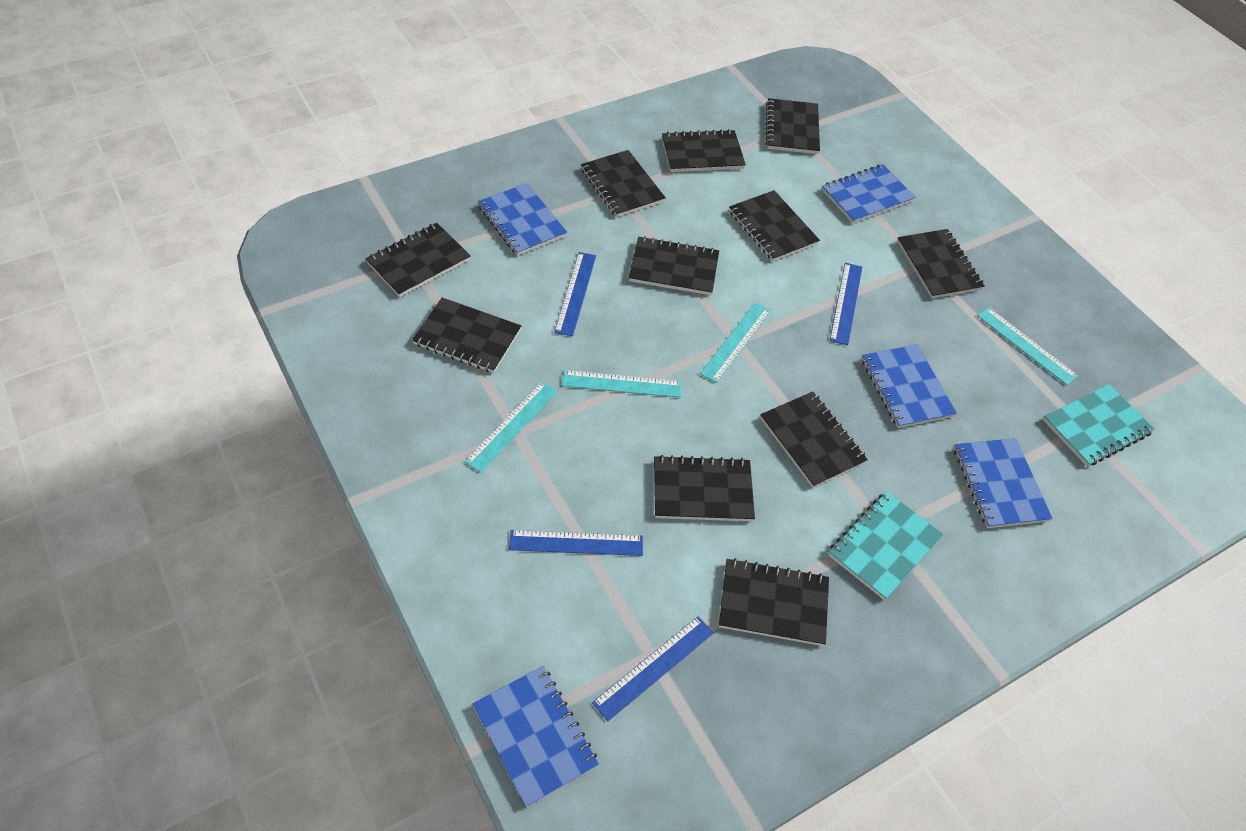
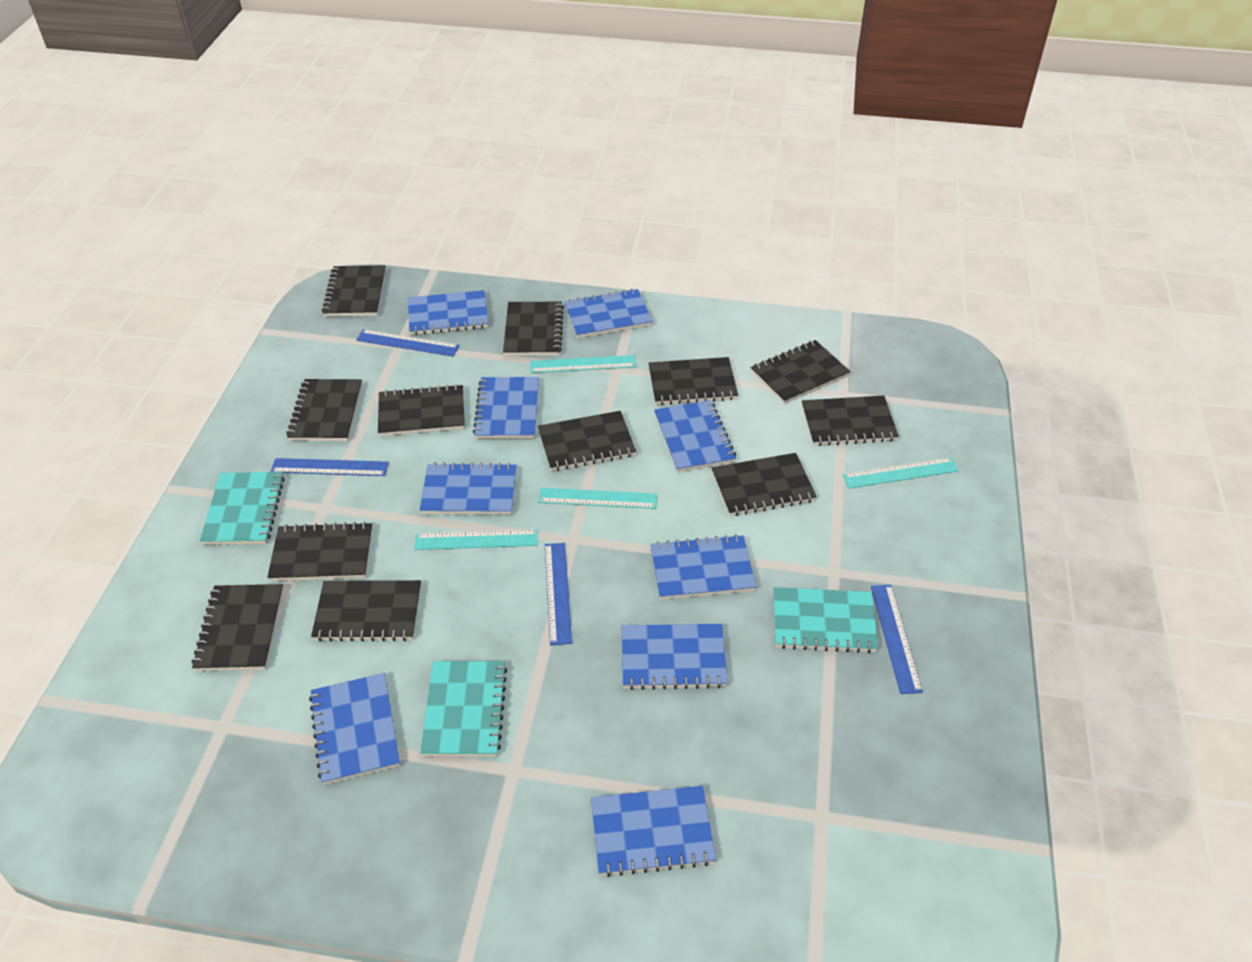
black notebook: [366,223,471,297] [412,297,521,373] [581,150,666,217] [629,236,719,295] [654,455,755,522] [662,129,746,172] [719,558,829,646] [729,190,820,261] [760,391,868,488] [766,98,820,154] [897,229,985,299] = 11 -> [192,584,283,671] [267,522,372,581] [286,379,362,441] [311,580,421,642] [322,265,386,317] [378,384,465,436] [503,302,564,356] [538,411,636,471] [648,357,738,405] [712,453,817,516] [751,340,850,404] [802,396,899,446] = 12
blue notebook: [473,666,599,808] [478,183,568,256] [822,165,916,223] [862,344,957,428] [954,438,1053,528] = 5 -> [309,673,400,785] [408,290,488,335] [420,463,516,515] [473,377,539,439] [564,289,653,338] [591,786,716,877] [622,624,728,690] [650,534,756,600] [654,400,736,473] = 9
turquoise notebook: [828,491,943,601] [1043,384,1155,466] = 2 -> [200,472,285,545] [420,661,507,757] [773,587,878,653] = 3

